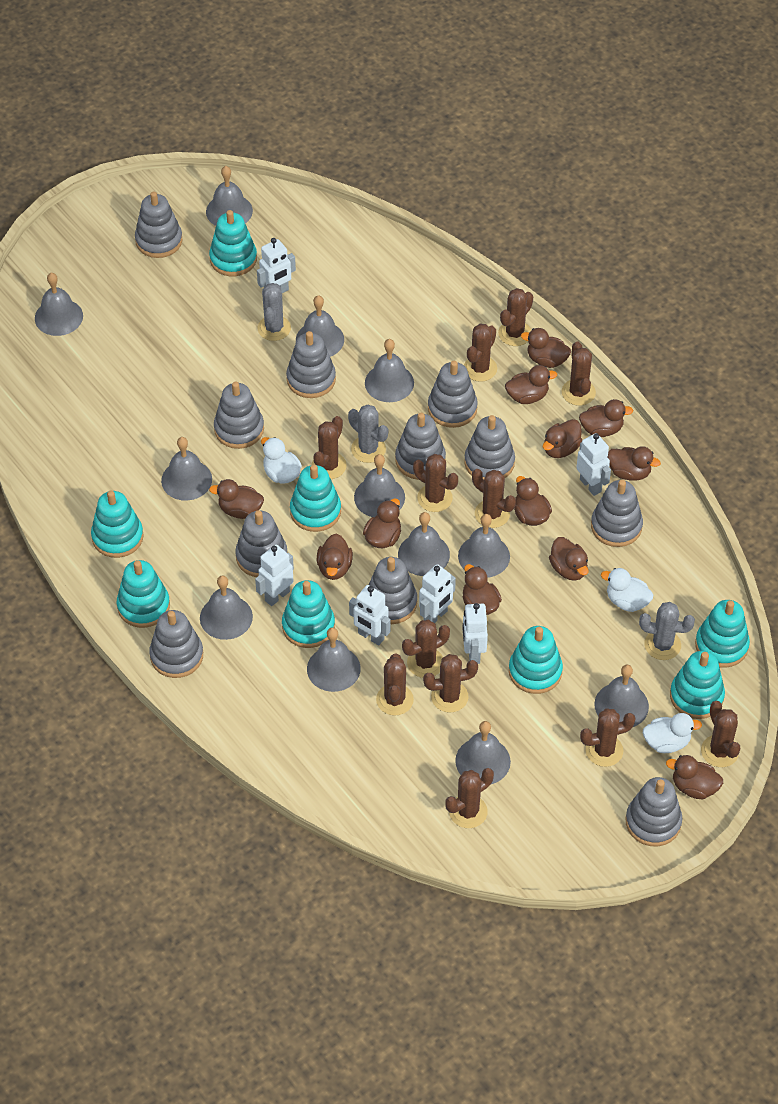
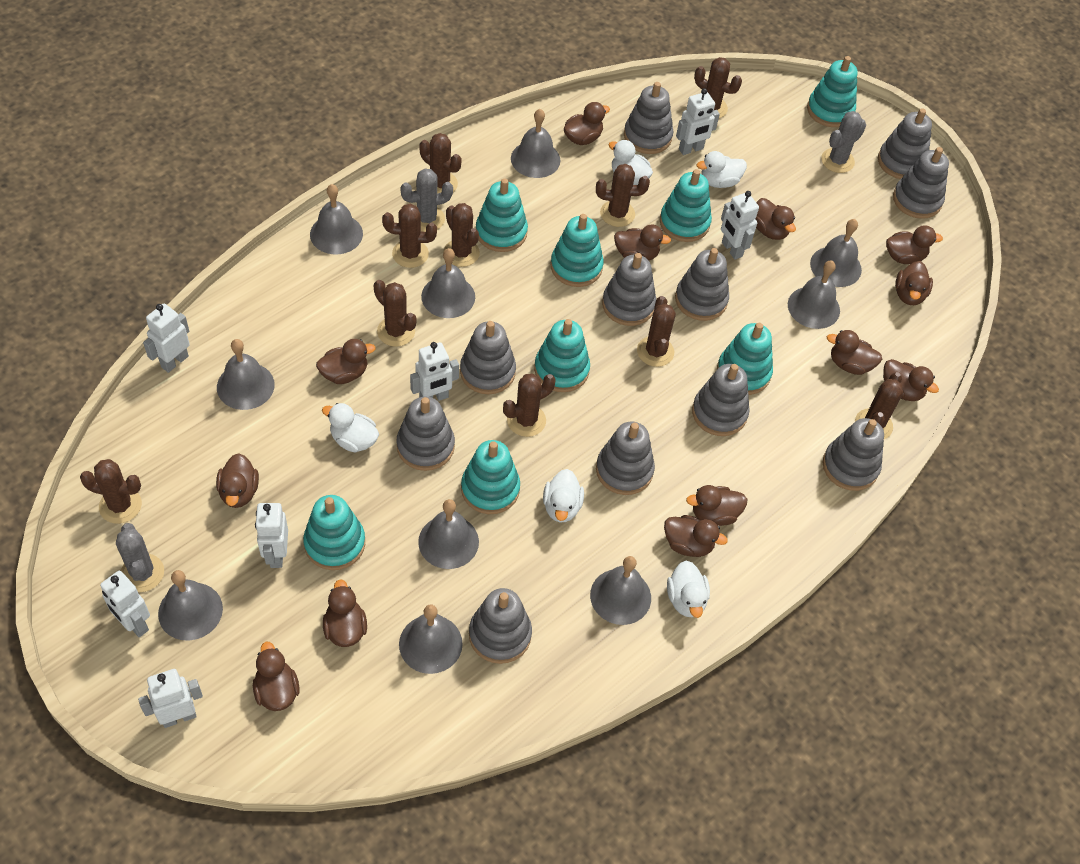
brown cactus: [312,416,347,479] [376,653,414,716] [402,620,450,678] [413,454,458,512] [423,654,478,712] [445,768,494,828] [464,324,497,382] [472,469,516,528] [498,288,533,346] [562,341,596,406] [580,708,636,767] [701,701,741,767] = 12 -> [80,459,142,524] [374,280,417,347] [382,204,437,268] [419,133,462,193] [443,203,480,267] [503,373,556,437] [596,164,650,227] [637,296,676,367] [694,57,742,118] [855,372,903,439] = 10
brown duck: [209,479,264,519] [317,534,353,580] [363,498,401,548] [463,564,502,615] [505,365,557,404] [514,476,552,526] [521,328,571,368] [543,419,582,458] [549,537,589,581] [579,399,633,437] [608,446,661,481] [666,755,723,799] = 12 -> [216,453,259,508] [253,642,300,711] [316,339,376,384] [323,579,367,647] [564,102,610,145] [614,225,671,260] [664,515,728,557] [686,485,747,526] [755,198,796,240] [827,330,882,375] [883,359,939,401] [886,225,943,264] [895,261,933,305] = 13
grey bell: [35,273,83,336] [161,437,212,501] [200,575,253,640] [206,166,253,226] [296,295,344,357] [307,627,361,692] [354,454,405,517] [365,339,414,402] [398,512,450,576] [455,721,511,784] [458,514,510,578] [594,664,649,727] = 12 -> [158,570,223,641] [217,339,275,410] [310,184,363,254] [399,605,463,674] [418,499,479,569] [421,248,475,318] [511,109,560,178] [590,556,651,625] [788,261,840,329] [810,219,862,287] = 10
white duck: [261,437,302,484] [601,568,653,612] [643,713,702,753] = 3 -> [322,403,379,453] [543,469,584,522] [608,140,653,185] [667,561,710,618] [697,151,747,188] = 5
white robot: [255,545,294,606] [257,238,296,293] [349,585,391,645] [419,564,456,623] [462,603,488,664] [576,433,611,496] = 6 -> [100,571,150,637] [138,669,203,728] [143,303,190,373] [255,503,288,568] [410,342,459,401] [676,88,720,155] [721,191,759,260] = 7

